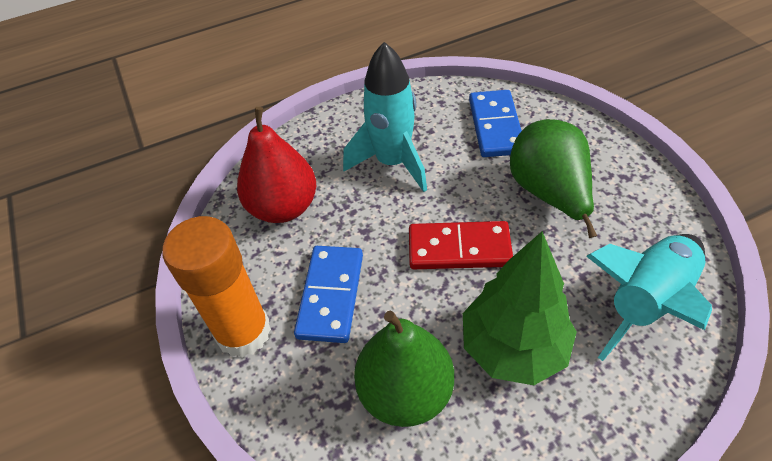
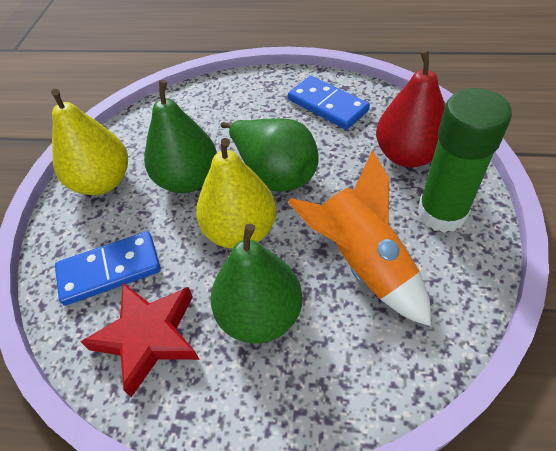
green glue stick: none = 0 -> [417,88,512,233] = 1
green pear: [354,310,454,427] [510,119,597,238] = 2 -> [144,80,217,193] [211,224,303,344] [221,119,319,192] = 3
green tree: [463,231,577,385] = 1 -> none = 0
orange glue stick: [162,216,271,357] = 1 -> none = 0
orange rocket: none = 0 -> [288,150,431,326] = 1
red domino: [409,221,513,269] = 1 -> none = 0
red star: none = 0 -> [81,283,200,397] = 1
turquoise rocket: [343,42,427,192] [586,234,712,361] = 2 -> none = 0
yellow pear: none = 0 -> [51,88,128,195] [196,138,277,249] = 2

